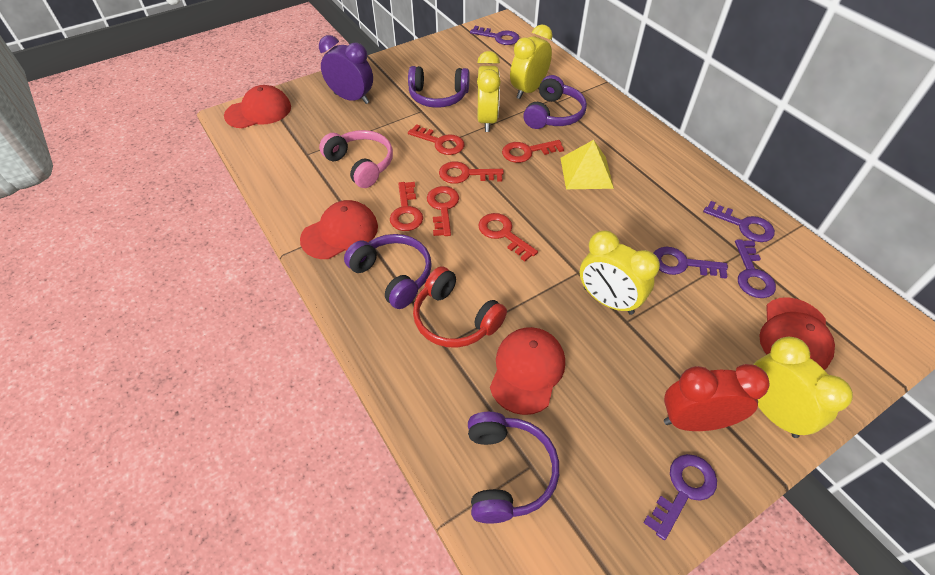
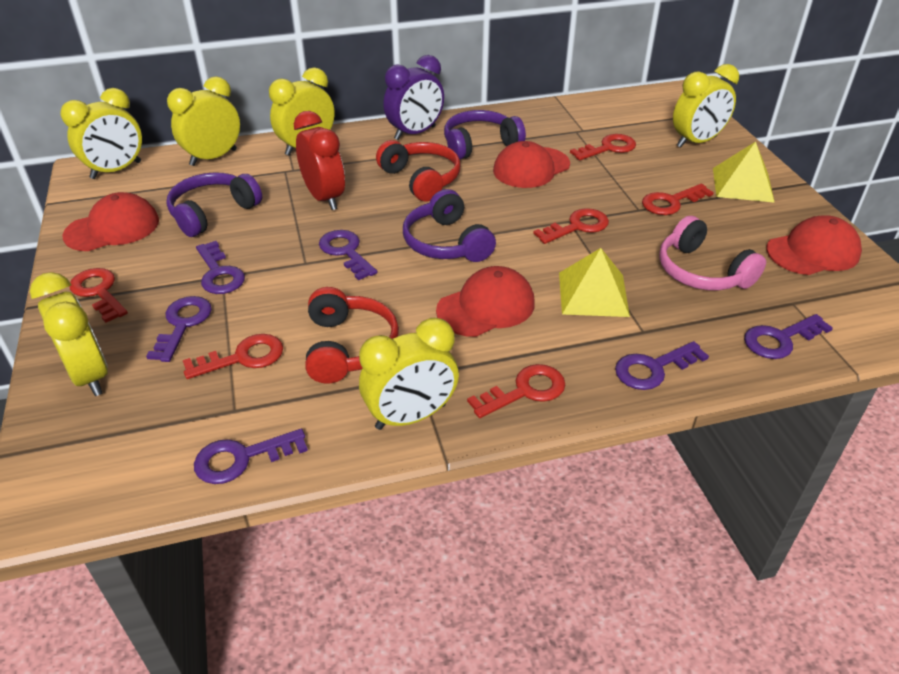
purple headphones: [344,234,432,309] [408,66,470,108] [468,412,559,524] [523,75,587,129] = 4 -> [166,172,262,237] [403,189,496,262] [444,110,526,160] = 3
purple key: [470,26,520,45] [643,454,717,540] [654,247,728,279] [703,201,775,242] [735,239,776,298] = 5 -> [146,296,212,362] [194,429,308,484] [196,241,245,294] [319,230,377,280] [615,341,709,390] [744,314,833,359] = 6
red headphones: [413,266,507,348] = 1 -> [305,287,399,384] [376,140,461,202] = 2
yellow clock: [477,51,501,132] [510,24,553,99] [580,231,660,315] [753,337,853,438] = 4 -> [30,272,108,396] [60,88,142,179] [167,76,240,166] [269,67,334,156] [359,318,459,430] [673,64,739,148] = 6
yellow pyramid: [560,140,614,189] = 1 -> [559,248,630,317] [713,142,775,203] = 2

